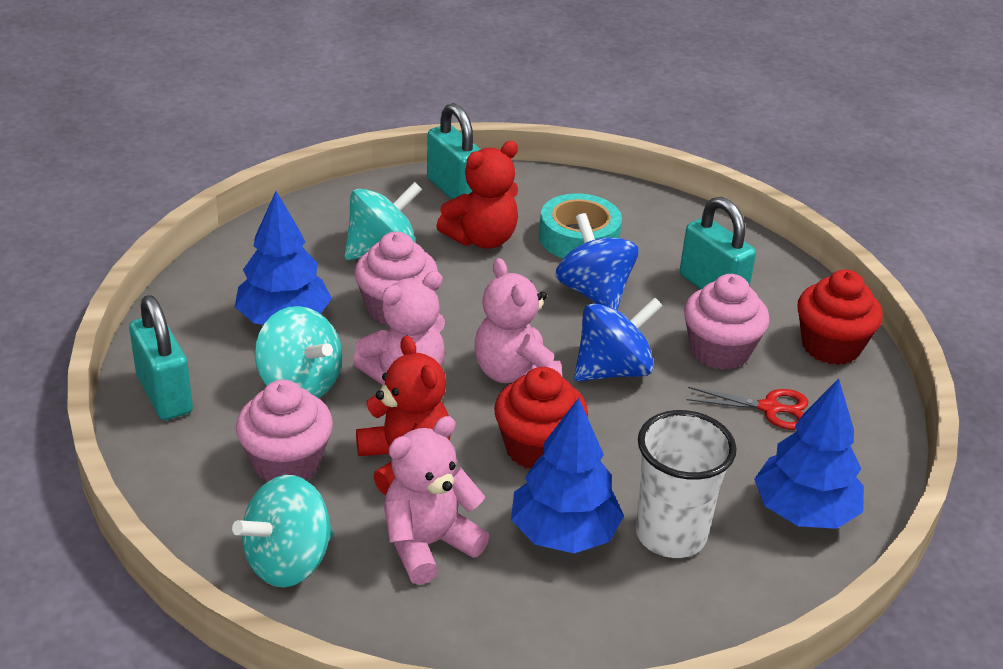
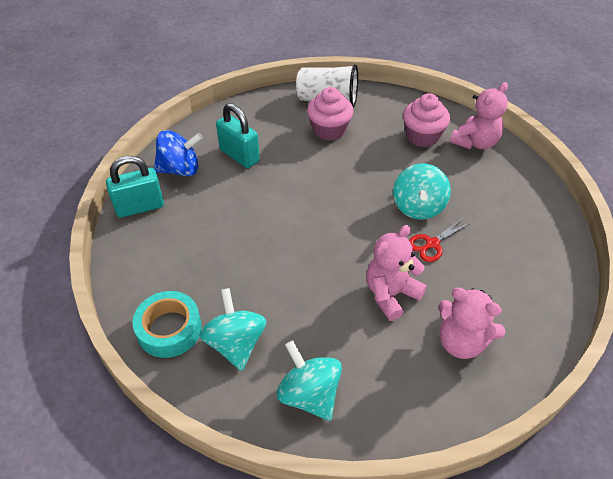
blue spinning top: [555,213,639,310] [574,297,663,381] = 2 -> [154,130,203,176] = 1
blue tree: [235,191,332,325] [511,398,624,553] [754,378,864,529] = 3 -> none = 0
pink cupcake: [236,380,333,482] [354,232,438,326] [684,274,770,370] = 3 -> [307,87,353,141] [403,93,450,147] = 2
red cupcake: [494,367,588,469] [797,270,883,365] = 2 -> none = 0
red teddy bear: [356,336,451,496] [436,141,518,249] = 2 -> none = 0
turquoise padlock: [129,295,193,420] [427,103,481,199] [680,197,756,289] = 3 -> [106,156,164,218] [216,103,260,168] = 2

